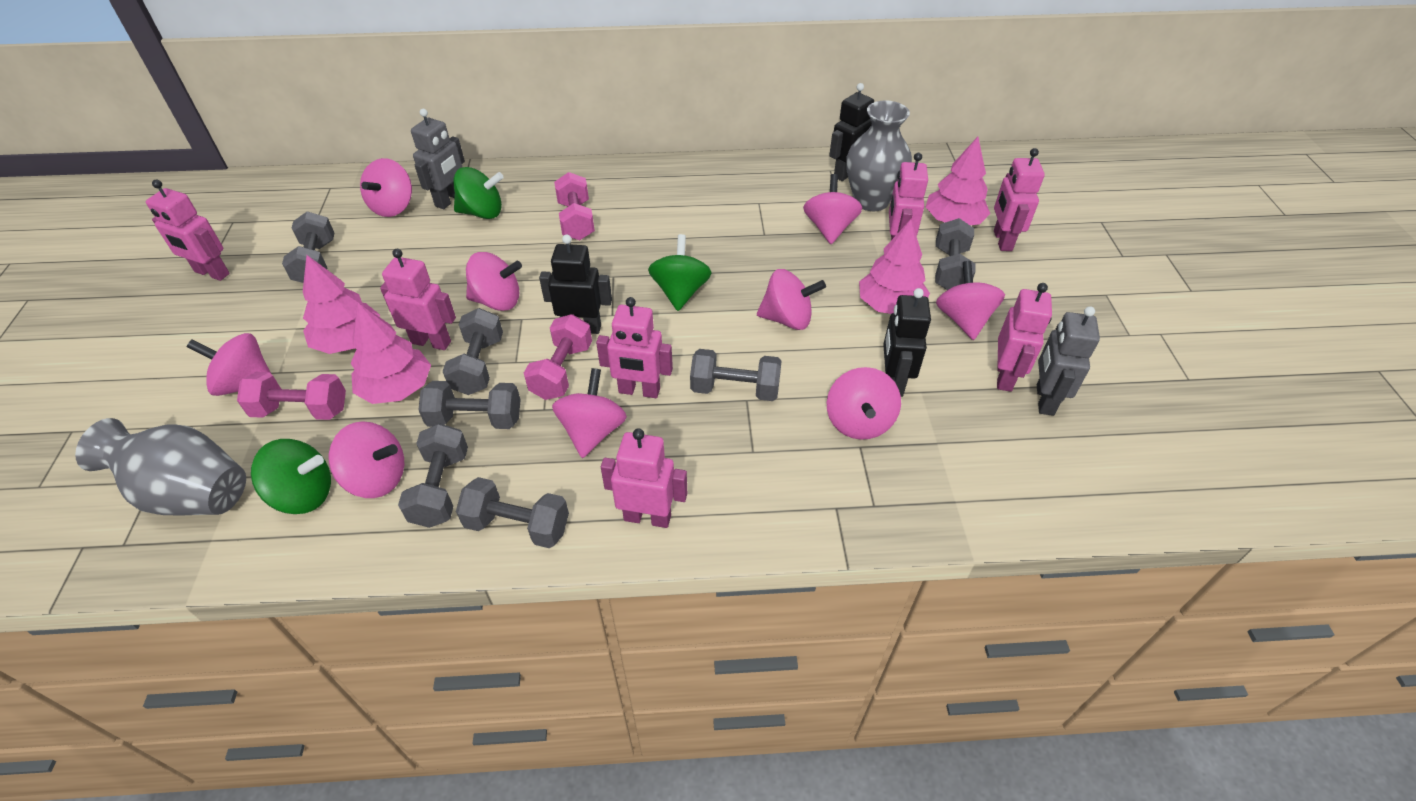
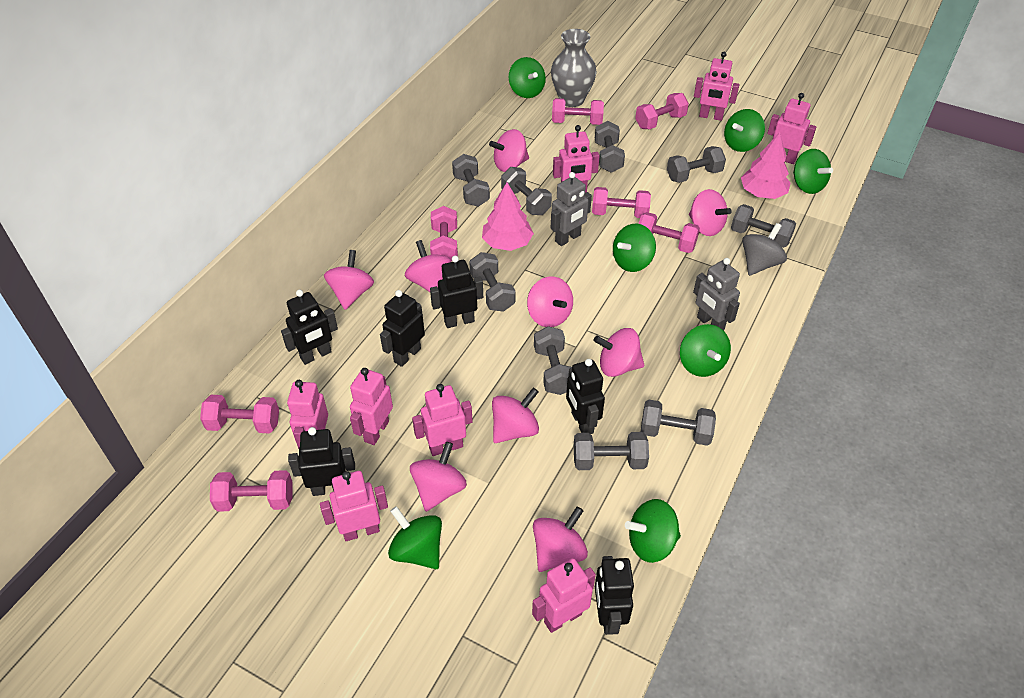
black robot: [539,234,612,334] [829,83,874,181] [883,288,931,397] = 3 -> [281,290,338,365] [288,427,355,496] [380,290,425,367] [430,256,483,328] [566,359,605,434] [595,556,634,635] = 6
green spinning top: [251,439,331,514] [453,167,504,219] [648,234,712,311] = 3 -> [388,506,442,569] [509,57,546,98] [613,224,656,272] [625,499,681,563] [680,324,731,377] [724,109,765,152] [793,149,833,194] = 7
grey dumbbell: [282,212,334,283] [398,424,468,528] [419,381,521,429] [443,308,503,395] [456,477,569,548] [690,349,782,401] [935,218,976,290] = 7 -> [452,154,490,207] [469,252,515,312] [501,167,552,215] [534,326,572,395] [574,432,649,470] [595,121,625,173] [641,400,716,446] [667,146,726,183] [731,204,796,248] = 9
grey spinning top: none = 0 -> [742,223,787,276] = 1
grey vase: [75,418,246,516] [846,100,912,211] = 2 -> [551,29,597,107] = 1
pink dumbbell: [237,372,346,420] [524,314,592,400] [554,172,595,240] = 3 -> [200,395,279,433] [210,470,293,512] [430,206,458,261] [552,98,604,125] [592,187,651,218] [635,93,689,129] [638,212,700,253] = 7
pink robot: [146,179,230,281] [380,249,456,350] [596,297,673,398] [601,428,687,528] [889,153,928,240] [994,148,1045,251] [997,283,1052,392] = 7 -> [287,380,328,449] [320,471,388,541] [350,368,393,445] [412,384,473,456] [532,558,596,633] [553,125,600,193] [694,52,739,121] [767,93,816,164] = 8
pink tree: [303,255,380,354] [350,303,431,404] [859,219,930,314] [926,137,990,225] = 4 -> [482,182,534,251] [741,132,791,199] = 2

